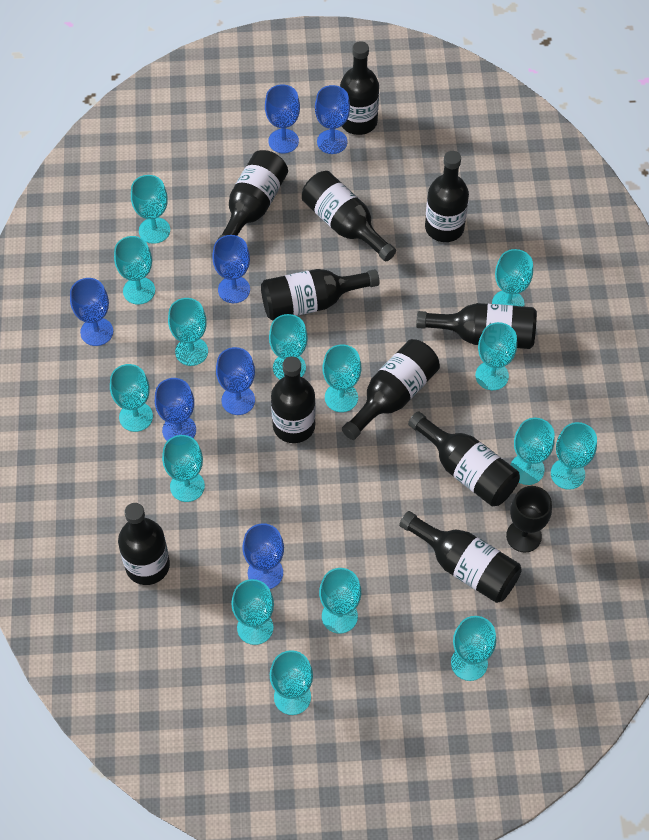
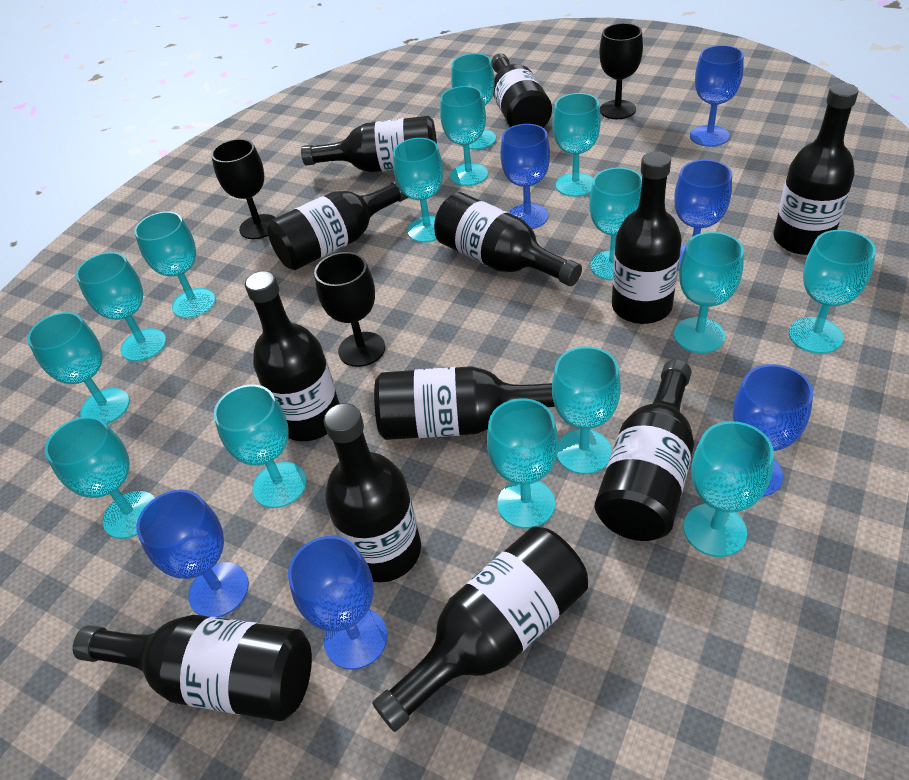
black bottle: [118,503,170,585] [217,150,288,240] [261,269,380,321] [271,356,316,443] [302,171,396,261] [340,41,379,135] [342,339,440,440] [399,511,522,603] [408,411,520,507] [416,303,537,349] [425,151,469,242] = 11 -> [73,615,312,721] [245,271,340,441] [267,180,409,270] [301,116,437,172] [324,403,421,582] [372,527,588,732] [374,366,555,440] [434,192,582,286] [491,53,552,128] [595,360,694,541] [612,151,682,324] [773,83,858,255] = 12
black goblet: [506,486,552,553] = 1 -> [211,139,276,239] [314,252,385,367] [599,23,643,119] = 3
blue goblet: [70,278,113,346] [155,378,196,441] [212,235,250,303] [216,347,255,415] [242,523,284,589] [265,84,300,153] [315,85,350,154] = 7 -> [136,489,249,617] [288,536,388,670] [500,124,550,229] [674,160,732,270] [690,45,744,147] [733,364,813,497] = 6

